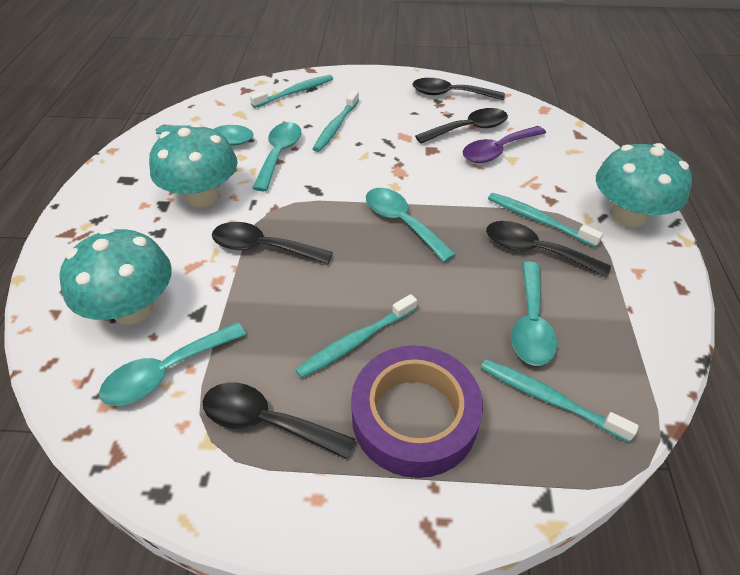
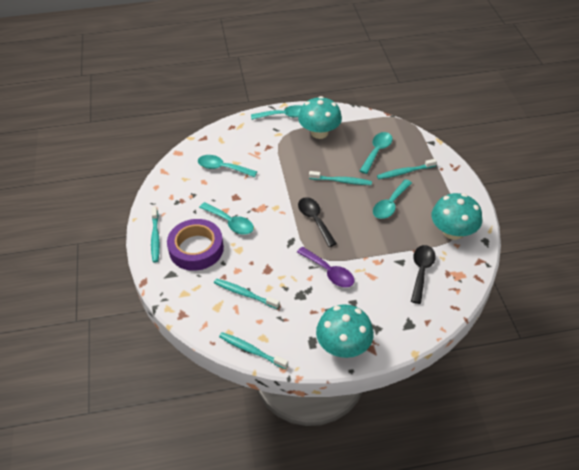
black spoon: [203,382,355,459] [212,222,333,264] [412,78,505,101] [415,108,508,144] [486,221,611,278] = 5 -> [298,197,337,247] [411,245,436,304] = 2

